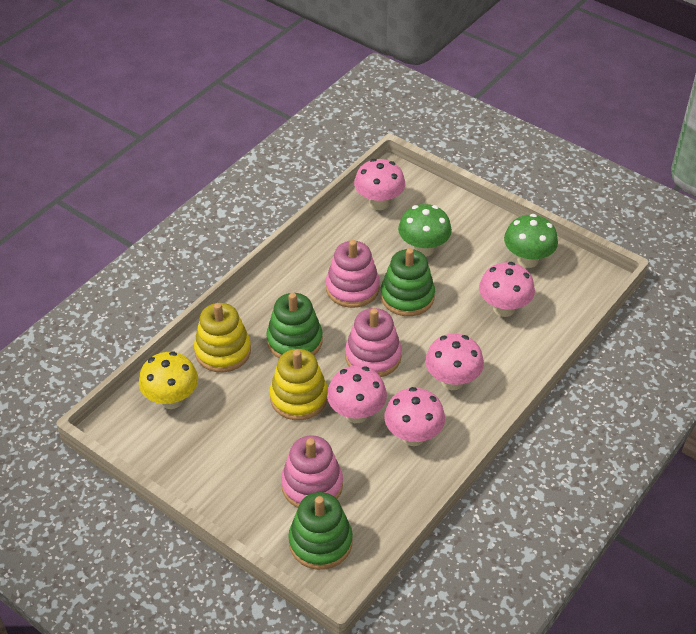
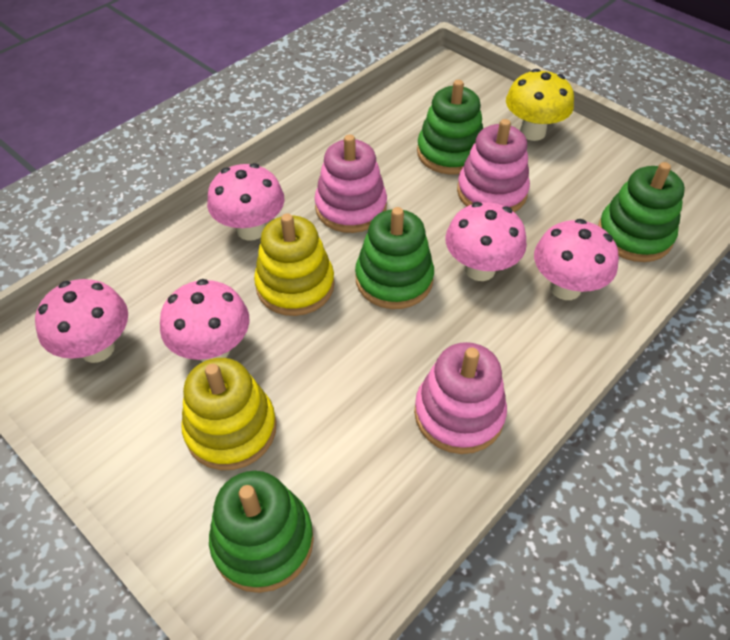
green mushroom: [398,204,452,257] [504,214,558,268] = 2 -> none = 0
green stacking toy: [266,293,323,358] [288,492,353,570] [381,248,435,316] = 3 -> [209,471,314,593] [355,207,434,309] [417,80,483,175] [598,162,685,262] = 4

